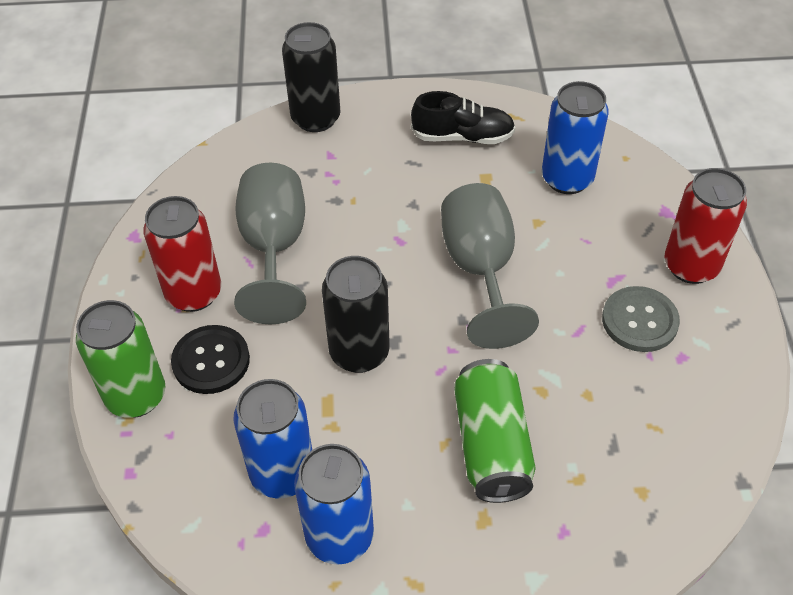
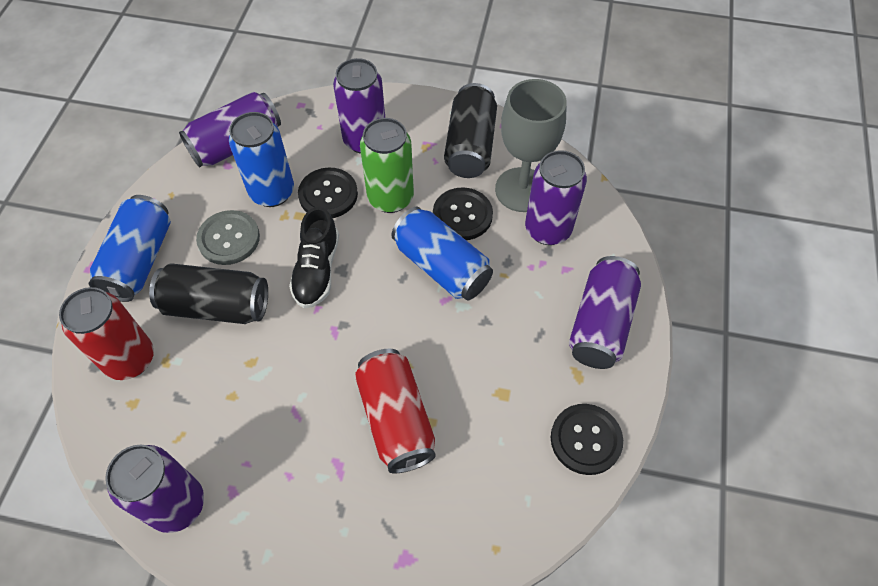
black button: [171,325,250,394] = 1 -> [298,167,358,218] [433,187,493,240] [551,404,623,475] = 3
green can: [76,300,165,418] [454,359,536,503] = 2 -> [360,118,414,213] = 1
grey goblet: [234,163,306,324] [441,183,539,349] = 2 -> [495,79,567,212] = 1
purple can: none = 0 -> [105,445,204,533] [179,92,281,167] [333,58,385,154] [525,150,587,245] [569,256,641,369] = 5

